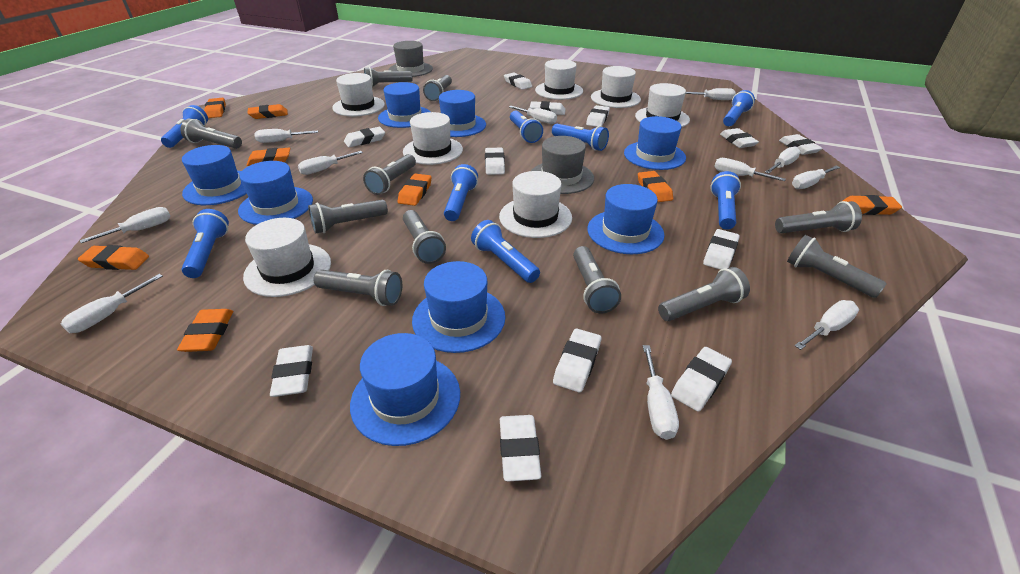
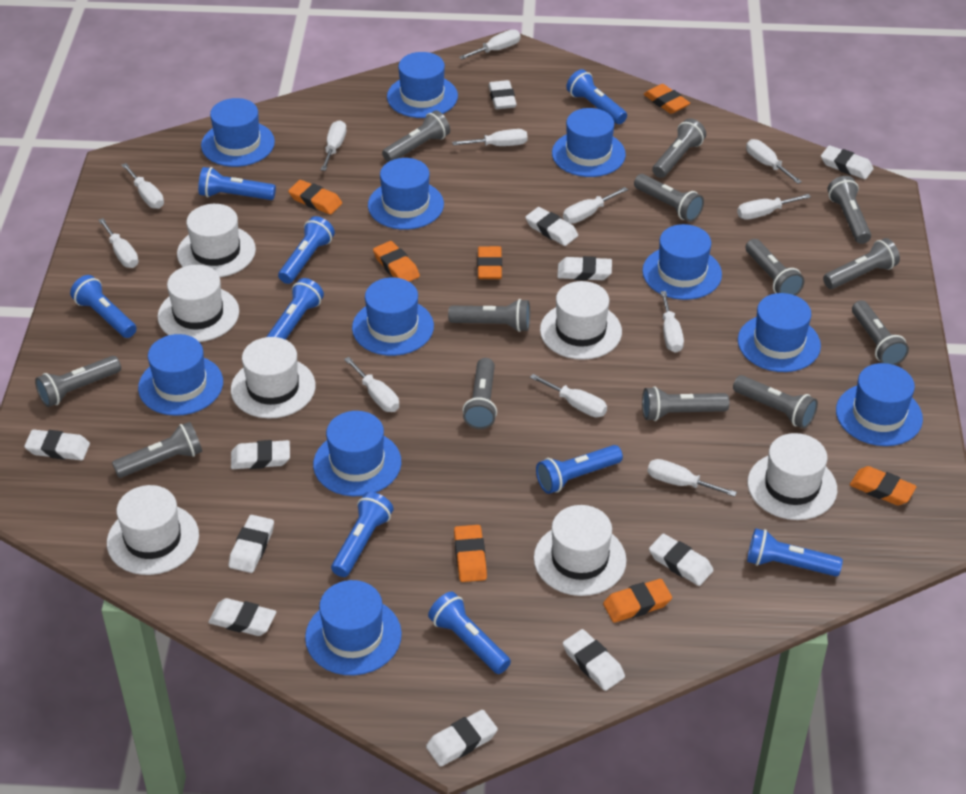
blue flashlight: [161,105,208,148] [182,209,229,278] [444,164,478,221] [471,220,540,283] [510,111,543,143] [552,124,609,151] [710,171,741,230] [723,90,755,126] = 8 -> [70,275,137,338] [198,167,276,200] [266,278,324,340] [278,216,335,284] [331,492,393,577] [428,592,511,674] [536,445,623,494] [566,69,627,124] [747,528,843,576] = 9
blue hat: [182,145,247,205] [238,161,313,225] [350,333,460,446] [378,82,430,128] [412,261,505,353] [439,90,486,137] [587,184,664,254] [624,116,686,170] = 8 -> [138,334,223,416] [201,98,275,167] [305,580,402,675] [313,411,401,496] [352,277,434,356] [368,158,444,230] [387,52,458,118] [552,108,626,177] [642,224,722,300] [738,293,821,372] [836,363,923,446] = 11
grey flashlight: [180,119,242,149] [308,200,388,234] [313,269,402,306] [363,154,416,195] [364,67,413,87] [403,210,446,264] [423,75,452,101] [573,246,621,313] [658,267,750,321] [775,201,862,233] [787,235,887,298] = 11 -> [35,356,121,407] [112,422,202,478] [382,110,450,162] [448,299,530,332] [462,358,497,429] [634,174,704,222] [642,386,729,421] [652,118,706,178] [733,375,818,428] [746,239,805,296] [823,238,900,289] [827,176,871,244] [852,300,909,365] = 13
grey hat: [389,41,433,77] [531,136,594,194] = 2 -> none = 0
orange eraser: [78,245,149,270] [177,309,233,352] [204,98,226,118] [247,104,288,119] [247,148,290,166] [398,174,432,206] [638,171,673,202] [843,195,902,215] = 8 -> [288,180,342,215] [373,241,420,282] [454,525,487,582] [477,246,502,279] [603,579,672,623] [643,84,690,114] [850,466,917,505] = 7
white eraser: [270,345,313,397] [344,127,385,147] [485,148,505,175] [500,415,541,481] [504,73,532,90] [530,101,566,115] [553,329,601,393] [586,105,610,127] [671,347,732,412] [703,229,740,270] [720,128,759,148] [779,134,823,155] = 12 -> [24,429,90,460] [208,598,276,636] [229,515,274,573] [231,440,290,469] [426,710,498,767] [488,80,517,109] [525,207,578,246] [557,256,612,281] [563,629,625,691] [649,534,714,586] [821,145,874,179] = 11
white screwdriver: [61,274,163,333] [79,207,171,243] [255,129,318,143] [298,151,363,175] [509,106,557,124] [643,345,679,440] [686,88,736,100] [714,158,786,181] [765,146,801,174] [792,166,840,189] [794,300,859,350] = 11 -> [98,218,139,268] [122,163,164,209] [321,120,347,171] [344,357,399,412] [452,129,528,146] [459,30,521,60] [530,374,607,417] [563,187,628,224] [647,459,737,497] [660,291,684,353] [737,194,811,220] [746,139,802,184] = 12

